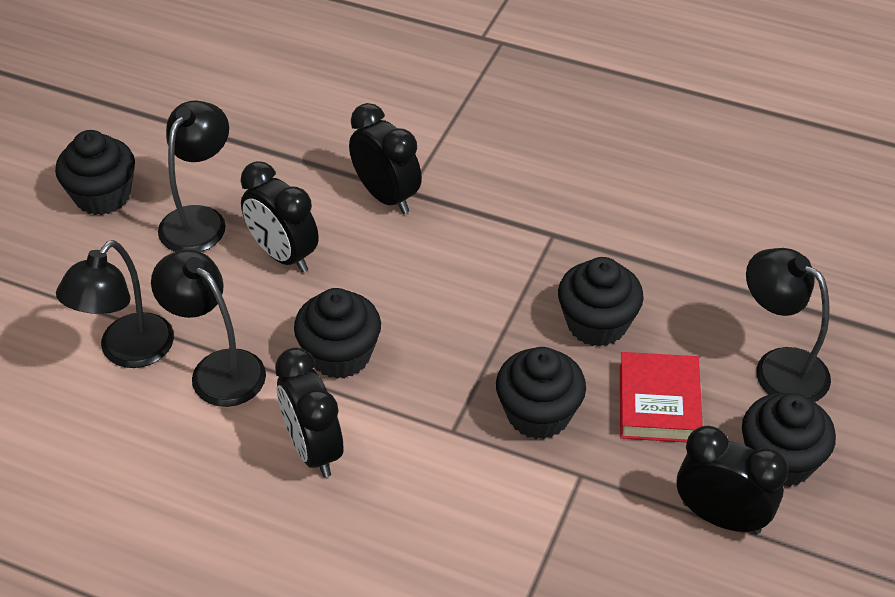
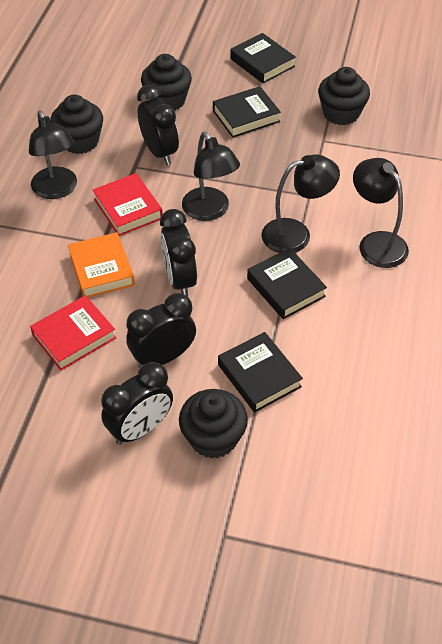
black book: none = 0 -> [213,86,281,138] [218,332,303,413] [230,33,296,83] [247,248,327,319] = 4
black cupcake: [55,130,135,215] [294,288,381,379] [496,347,586,439] [558,257,644,347] [742,393,836,487] = 5 -> [50,95,103,154] [141,54,192,111] [179,389,248,459] [318,67,370,125] = 4
orange book: none = 0 -> [68,232,135,298] = 1
red book: [620,352,703,442] = 1 -> [30,295,116,371] [93,173,163,236] = 2

